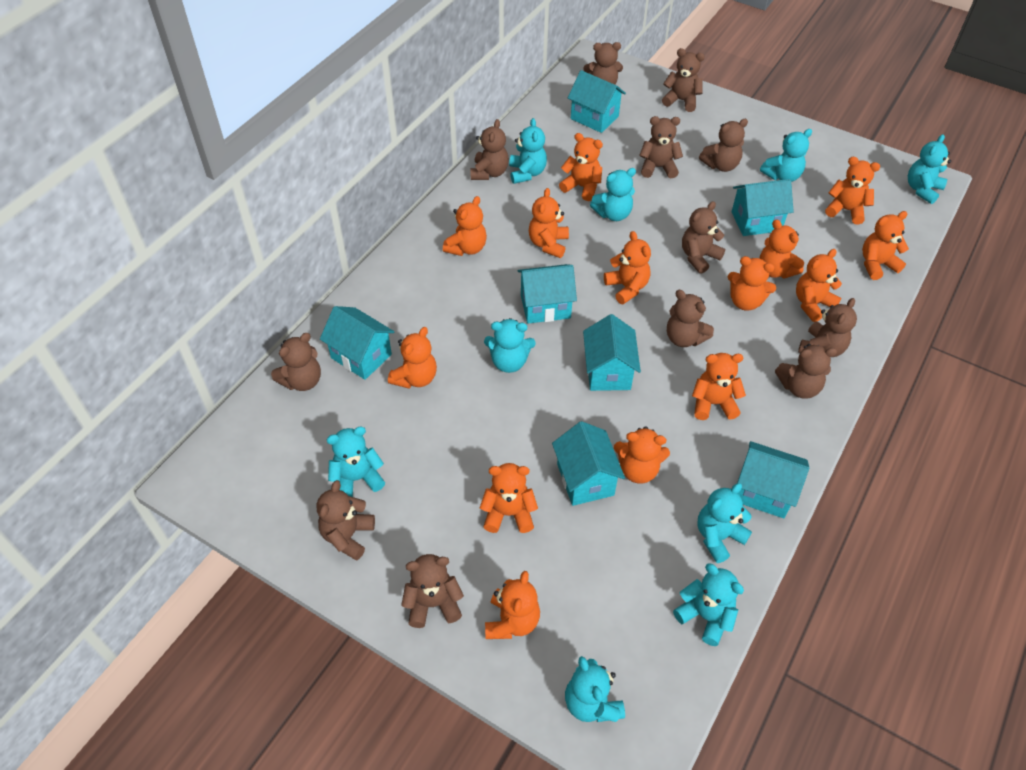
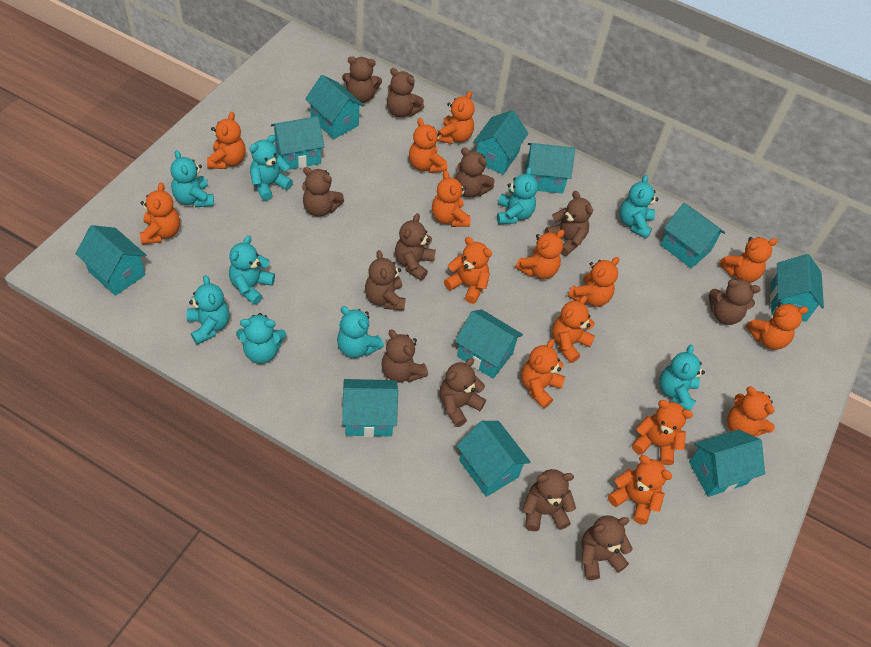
orange teddy bear: [388,327,437,388] [443,196,487,256] [480,463,538,533] [485,571,540,639] [529,188,569,258] [559,133,603,201] [604,231,651,304] [614,426,670,484] [692,353,746,420] [728,256,776,311] [760,219,804,279] [796,249,842,322] [825,157,880,225] [862,211,909,280] = 14 -> [140,182,180,245] [207,112,246,169] [409,118,447,173] [432,170,470,227] [437,91,475,144] [444,237,492,304] [515,230,565,279] [521,339,565,408] [552,295,595,363] [568,257,619,307] [608,455,672,525] [632,400,693,465] [719,237,778,283] [727,387,775,437] [746,302,808,350] = 15
turquoise house: [320,306,394,380] [517,264,577,324] [552,421,625,506] [568,70,626,133] [583,314,641,391] [732,179,794,236] [737,441,809,518] = 7 -> [76,225,146,296] [271,116,325,170] [305,75,364,139] [342,379,398,437] [455,309,523,379] [456,421,531,497] [473,110,529,175] [526,143,575,194] [661,203,725,268] [689,430,765,497] [770,254,824,322] = 11

